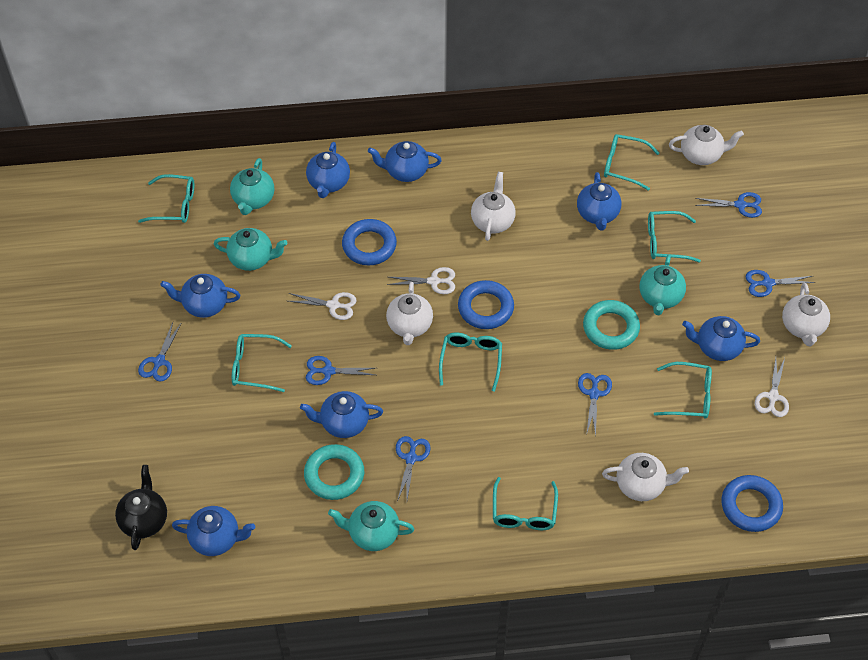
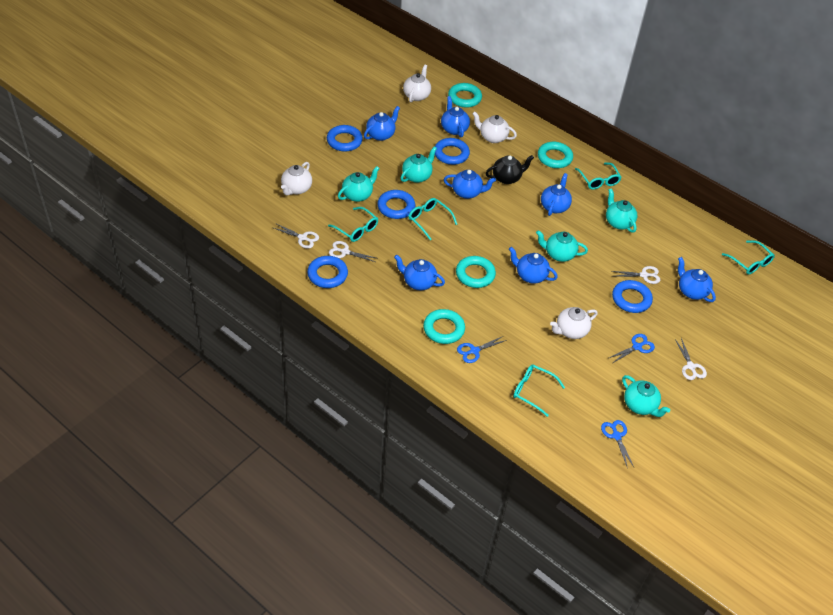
blue ring: [342,219,397,266] [458,280,514,329] [721,475,783,532] = 3 -> [307,256,348,288] [327,125,363,152] [377,190,415,219] [435,138,470,165] [612,280,653,313] = 5
blue scissors: [138,323,181,382] [306,356,375,385] [396,436,431,502] [578,373,612,436] [695,192,762,218] [746,270,816,297] = 6 -> [457,336,507,363] [601,420,634,469] [609,334,655,363] = 3
turquoise glasses: [138,174,194,223] [232,334,292,392] [439,332,502,392] [493,477,558,530] [604,134,659,191] [648,211,701,262] [654,362,712,419] = 7 -> [328,207,378,242] [408,198,458,241] [513,365,565,417] [575,162,622,189] [722,240,775,275] = 5
turquoise ring: [304,444,364,500] [583,300,640,350] = 2 -> [423,309,465,344] [448,83,482,108] [456,256,496,288] [538,142,573,168] = 4
turquoise teapot: [214,228,288,271] [230,158,274,215] [328,501,414,551] [639,254,686,315] = 4 -> [338,166,379,202] [401,146,437,183] [536,230,588,262] [606,188,637,233] [622,375,670,417] = 5
white scissors: [288,292,357,320] [387,267,455,294] [755,358,789,417] = 3 -> [274,224,319,249] [329,241,376,262] [612,266,660,284] [675,338,707,380] = 4
white teapot: [386,282,433,345] [471,172,516,241] [602,453,689,501] [669,125,744,165] [782,283,830,346] = 5 -> [281,162,312,196] [403,64,431,102] [472,111,517,143] [550,307,598,339] = 4

